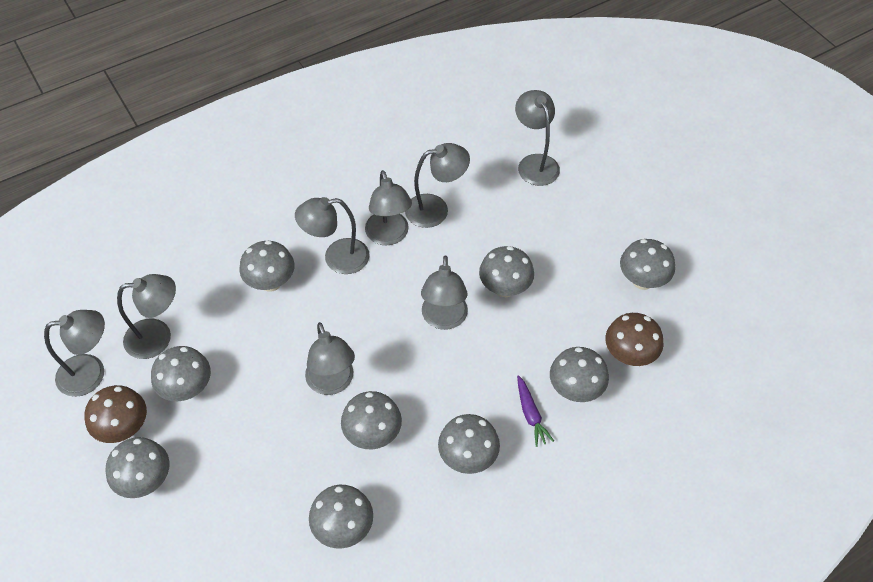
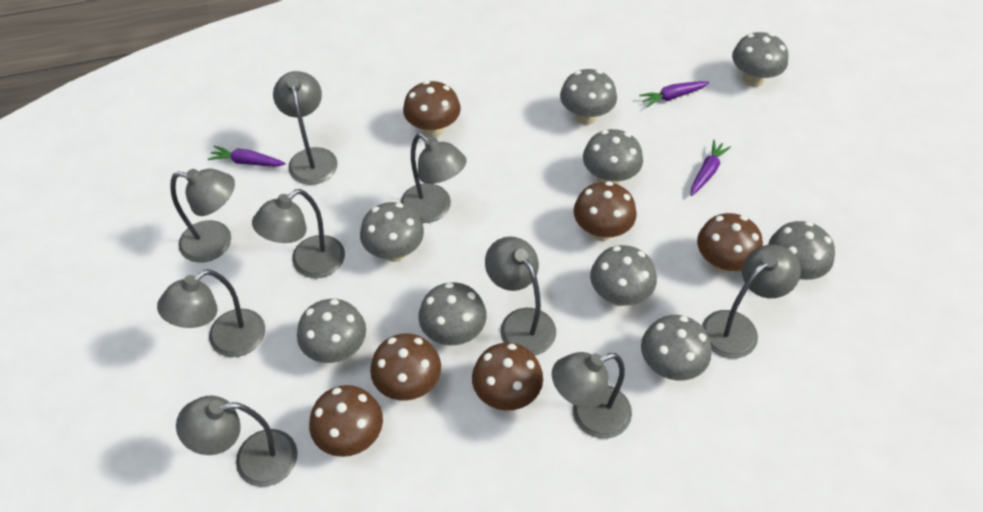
brown mushroom: [84,385,147,443] [605,313,664,366] = 2 -> [309,385,383,457] [370,333,441,401] [403,81,461,137] [472,343,543,411] [574,181,637,241] [697,213,763,273] = 6
grey lamp: [44,310,105,397] [117,274,176,359] [295,197,370,274] [305,322,355,395] [365,170,412,246] [405,143,470,228] [421,255,468,330] [515,90,560,186] = 8 -> [157,269,265,357] [170,169,235,263] [176,395,298,487] [252,189,345,278] [273,71,337,185] [400,133,467,223] [485,236,556,355] [552,352,632,439] [702,245,801,359] = 9
purple carrot: [517,375,554,447] = 1 -> [208,146,286,167] [639,81,710,107] [691,140,731,196] = 3

